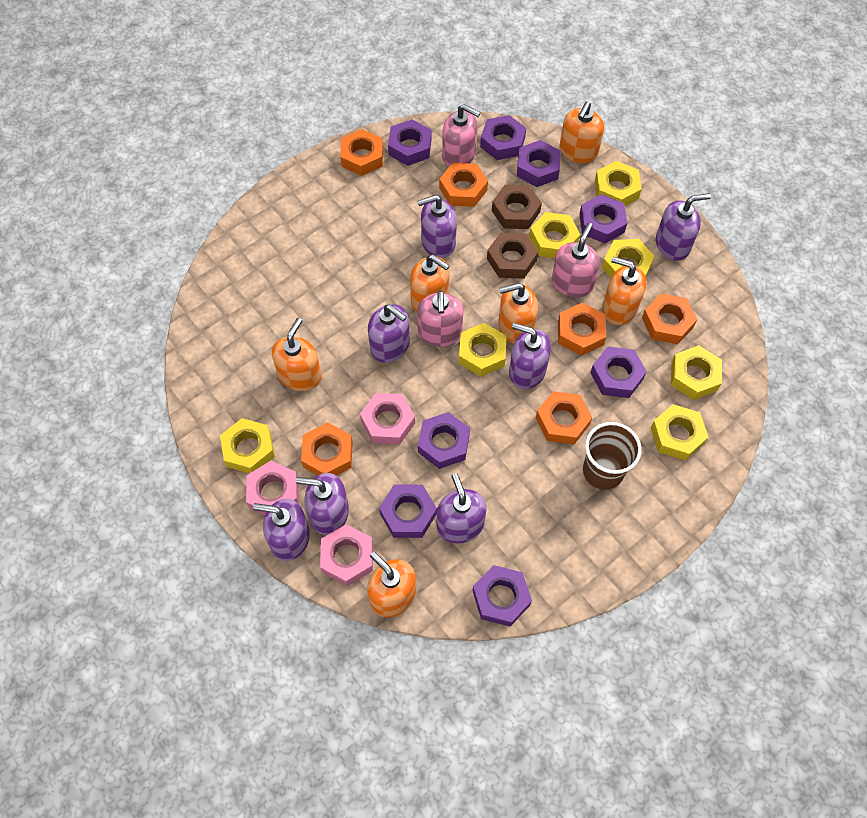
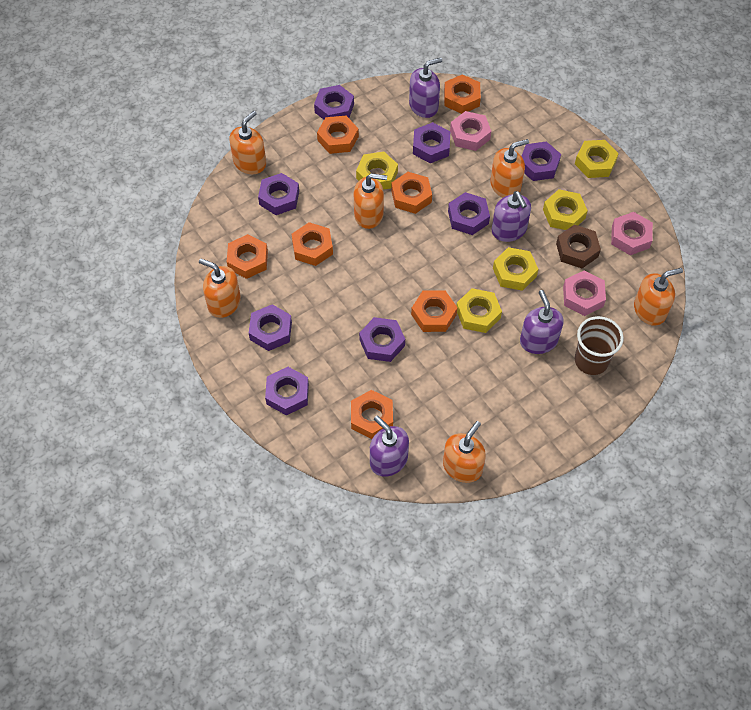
brown nut: [487,232,538,279] [492,185,542,229] = 2 -> [556,225,601,268] = 1
orange nut: [301,422,353,475] [340,129,383,176] [439,163,488,207] [536,391,592,444] [558,302,606,356] [642,293,697,344] = 6 -> [227,234,268,279] [292,222,333,266] [317,116,359,154] [351,390,393,439] [391,172,432,214] [411,291,458,332] [444,75,481,114] = 7
pink soap dispenser: [417,291,463,347] [442,104,481,167] [552,223,600,298] = 3 -> none = 0
purple soap dispenser: [253,499,310,561] [296,473,349,535] [368,304,410,363] [417,195,457,258] [437,473,487,543] [509,323,551,389] [656,193,711,261] = 7 -> [370,416,409,477] [409,58,442,118] [492,191,531,242] [520,290,564,354] = 4
yellow nut: [220,418,275,474] [459,323,507,377] [529,212,580,258] [595,161,642,206] [602,239,655,278] [650,404,708,460] [671,345,722,400] = 7 -> [356,151,398,190] [456,288,502,333] [493,247,538,291] [543,189,588,230] [575,140,619,178] = 5

